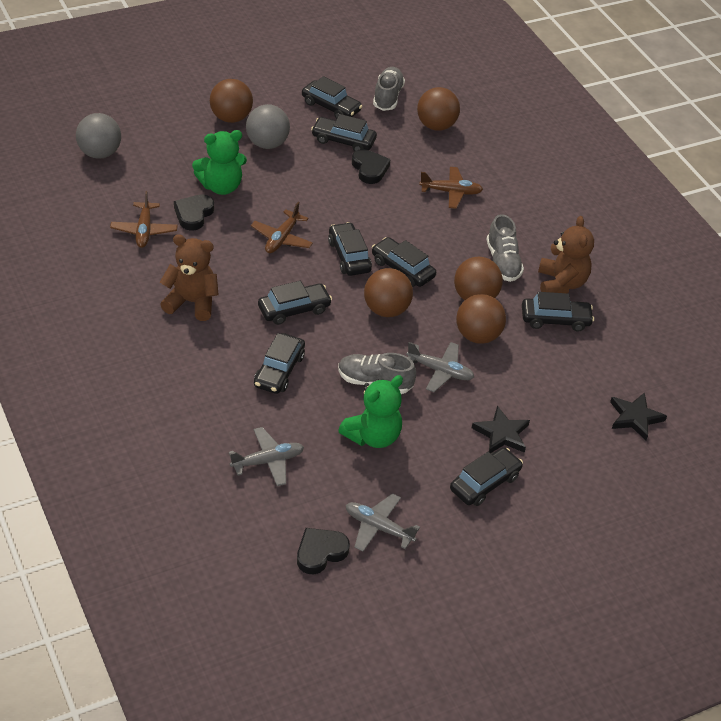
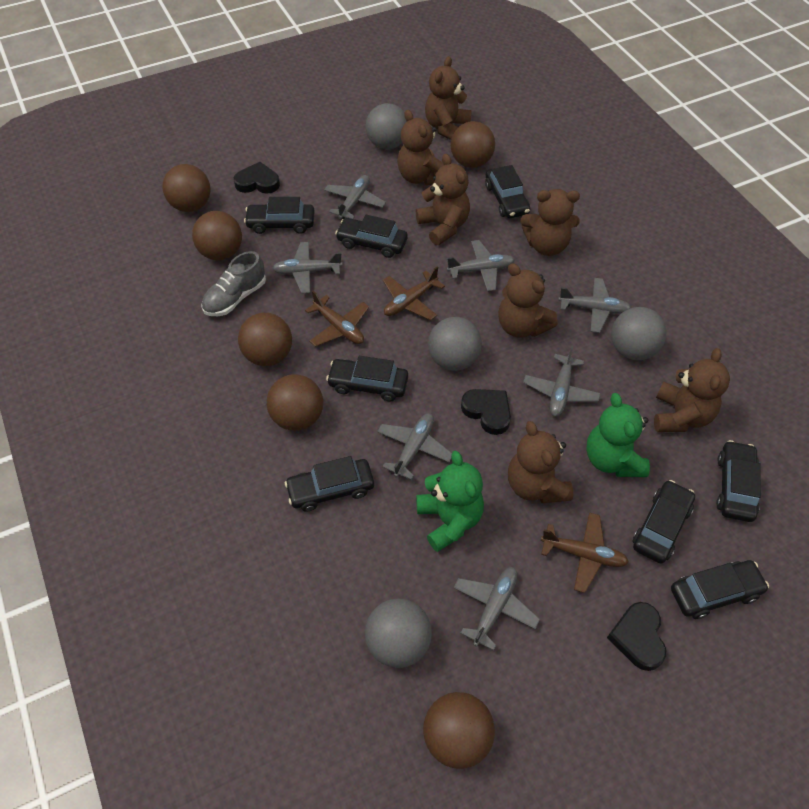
black star: [472,406,530,453] [610,392,667,440] = 2 -> none = 0
brown ball: [210,79,253,123] [364,268,413,317] [417,87,460,131] [454,257,503,301] [456,294,506,344] = 5 -> [163,164,211,212] [192,211,242,260] [238,313,292,366] [267,374,323,431] [423,692,495,769] [451,121,495,168] = 6
brown teddy bear: [160,234,219,321] [538,216,594,294] = 2 -> [397,110,444,186] [416,154,470,245] [425,56,472,140] [498,263,558,338] [508,421,573,503] [521,189,580,256] [654,348,730,432] = 7
grey ball: [76,113,121,159] [246,104,290,149] = 2 -> [365,598,432,668] [366,103,407,149] [428,317,482,371] [611,307,667,360] = 4
grey plane: [229,427,304,486] [346,493,420,552] [406,342,474,392] = 3 -> [272,242,342,294] [324,175,386,219] [377,413,452,480] [447,240,515,291] [453,567,540,651] [523,345,601,417] [558,278,631,333] = 7
grey shoe: [338,353,416,394] [373,67,405,111] [487,214,524,282] = 3 -> [201,251,266,316] = 1

